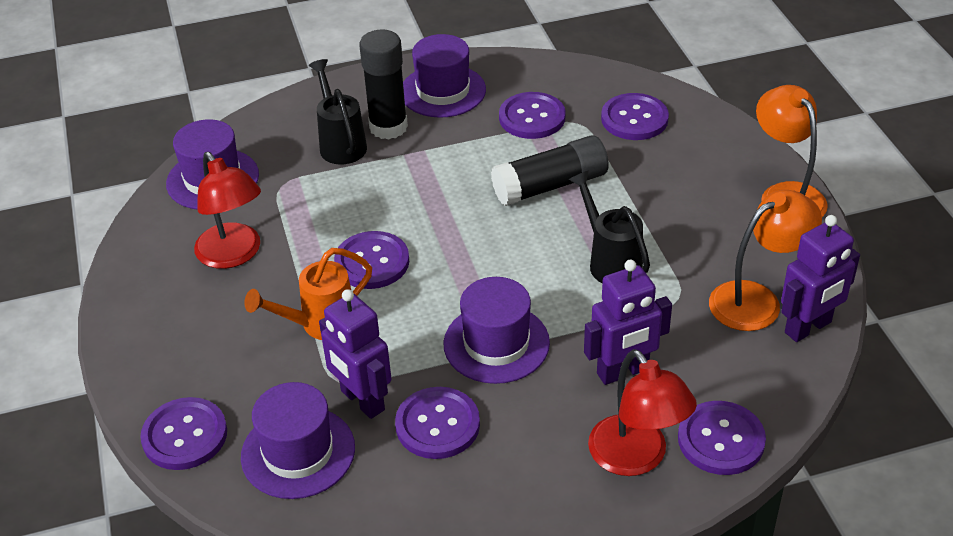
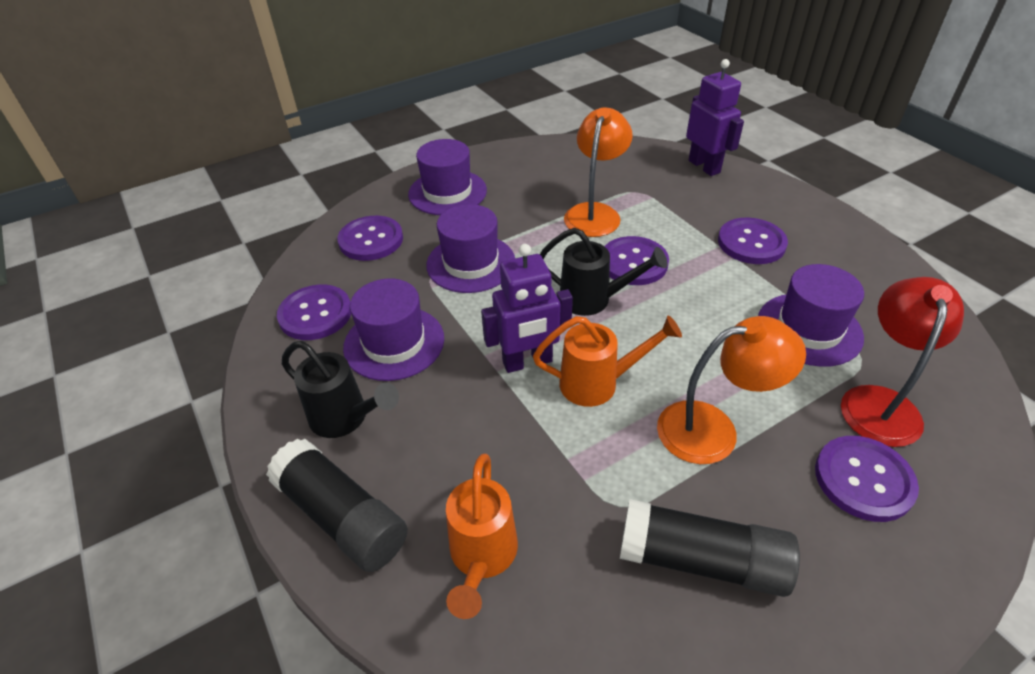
orange watering can: [244,248,372,340] = 1 -> [446,454,518,619] [533,315,682,407] = 2
purple button: [140,397,227,470] [334,231,409,289] [395,387,480,459] [499,92,566,139] [601,93,669,140] [678,401,766,475] = 6 -> [277,285,351,340] [337,216,403,261] [605,236,669,285] [718,218,788,264] [815,436,919,522] = 5
purple robot: [319,289,392,419] [584,260,672,385] [781,215,860,342] = 3 -> [481,244,573,373] [686,59,744,176] = 2
red lamp: [194,152,261,269] [588,349,697,476] = 2 -> [841,277,964,447] = 1

